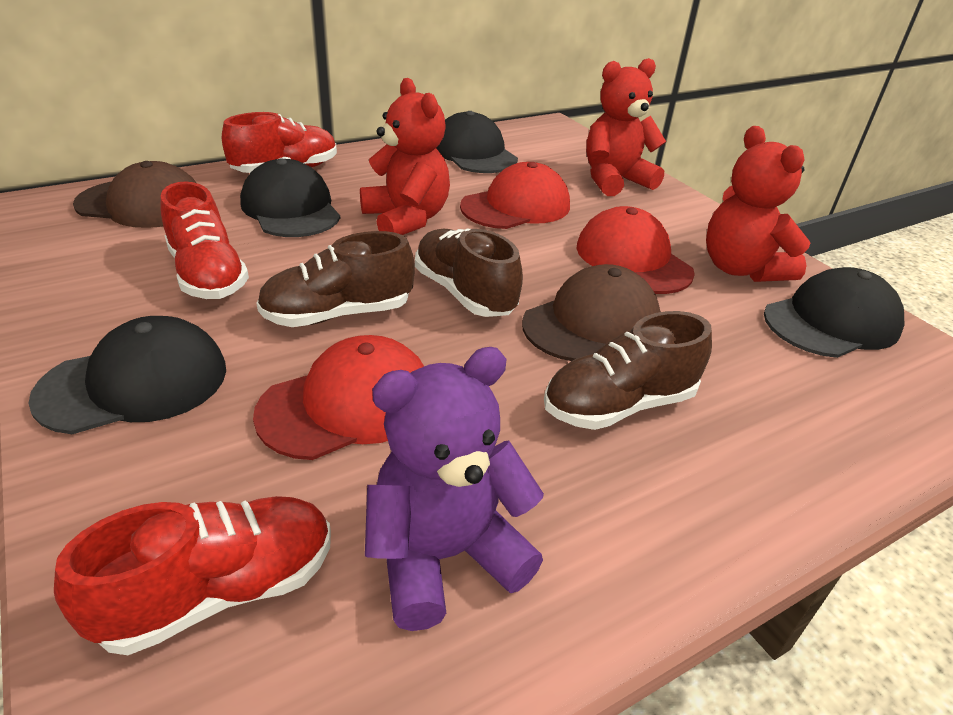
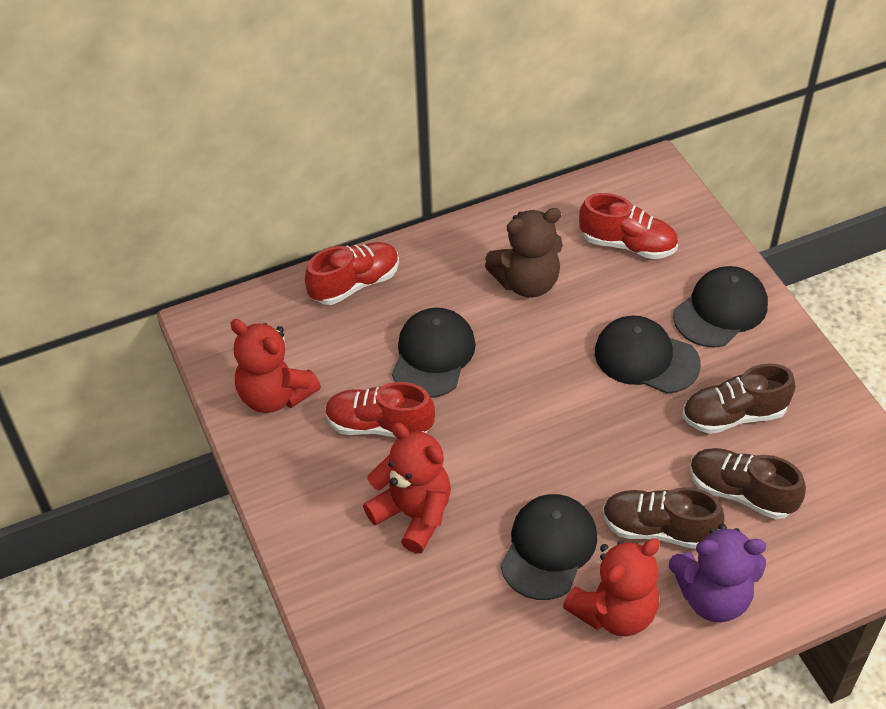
brown cap: [73,161,196,228] [522,264,661,361] = 2 -> none = 0
brown teddy bear: none = 0 -> [485,208,563,298] = 1
red cap: [253,335,424,460] [460,162,570,229] [576,206,695,294] = 3 -> none = 0

